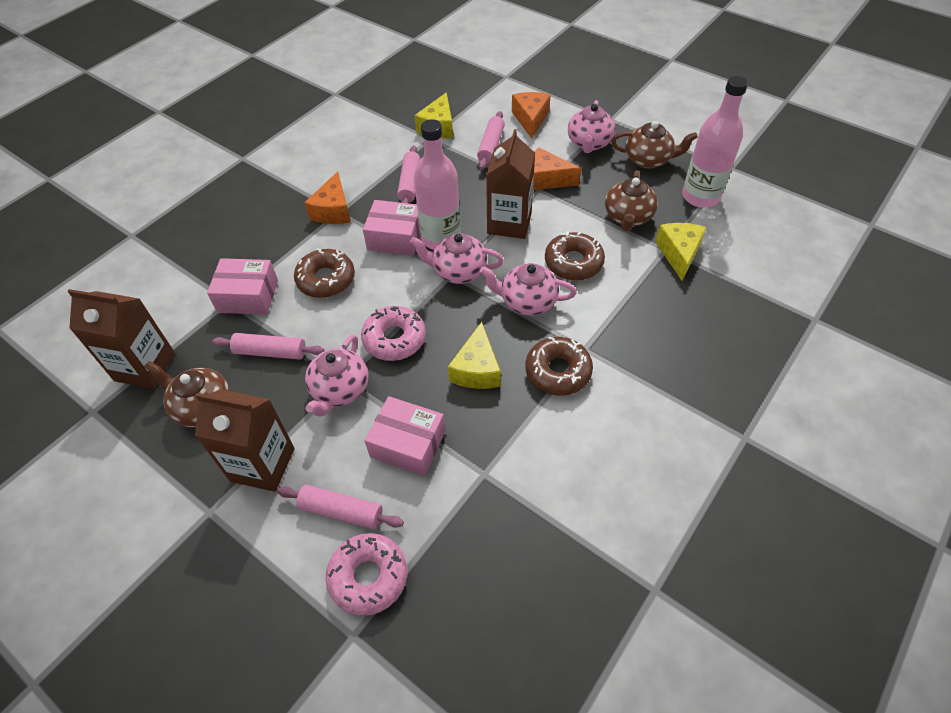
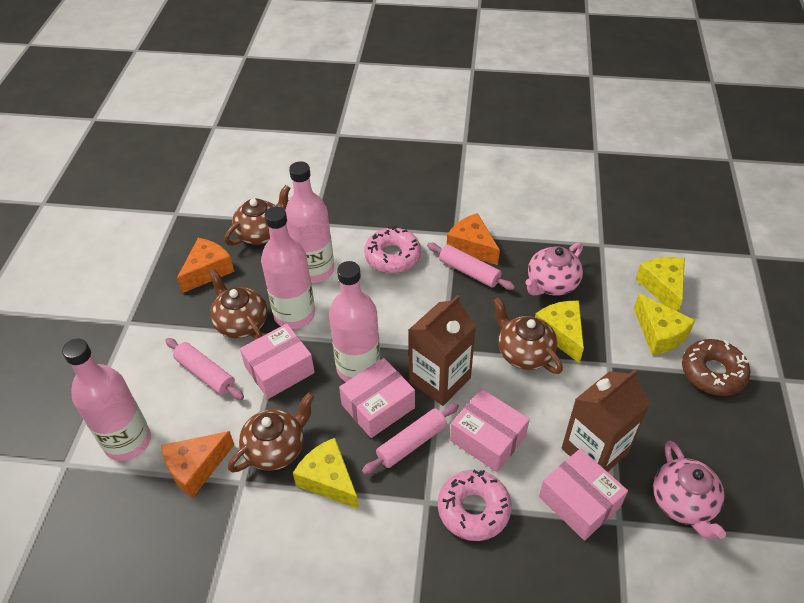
brown carton: [67,289,175,389] [195,389,295,492] [486,129,535,239] = 3 -> [409,295,476,406] [562,369,650,472] = 2
brown donut: [294,248,355,298] [525,337,593,395] [545,231,605,280] = 3 -> [682,339,750,396] = 1
brown teapot: [144,361,230,427] [605,170,658,231] [611,121,698,169] = 3 -> [209,269,267,340] [224,185,291,246] [228,392,314,473] [493,297,563,374] = 4
pink bottle: [414,119,461,250] [682,76,748,208] = 2 -> [62,339,151,461] [261,206,315,329] [285,161,334,283] [329,261,380,382] = 4
pink box: [207,258,278,315] [363,200,421,256] [365,396,445,476] = 3 -> [240,324,315,399] [339,358,415,438] [450,389,530,472] [539,448,628,540] = 4
pink rolling pin: [212,333,324,360] [277,485,404,529] [397,145,421,203] [477,111,505,170] = 4 -> [165,338,244,400] [362,403,459,475] [427,243,515,290] = 3
pink teapot: [305,334,369,417] [410,233,504,284] [480,263,577,316] [568,100,615,153] = 4 -> [525,242,583,295] [653,441,726,539] = 2
yellow cheese: [415,92,453,139] [448,322,501,389] [655,223,707,280] = 3 -> [293,438,359,509] [535,301,584,363] [634,293,695,355] [635,257,685,312] = 4

